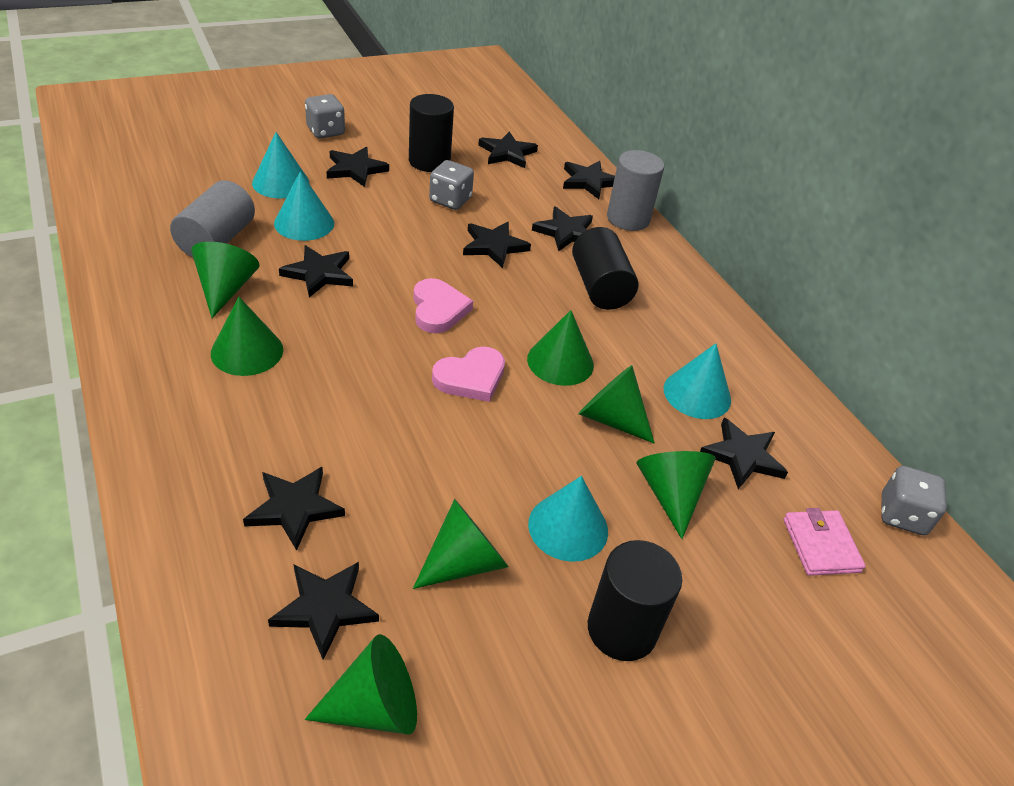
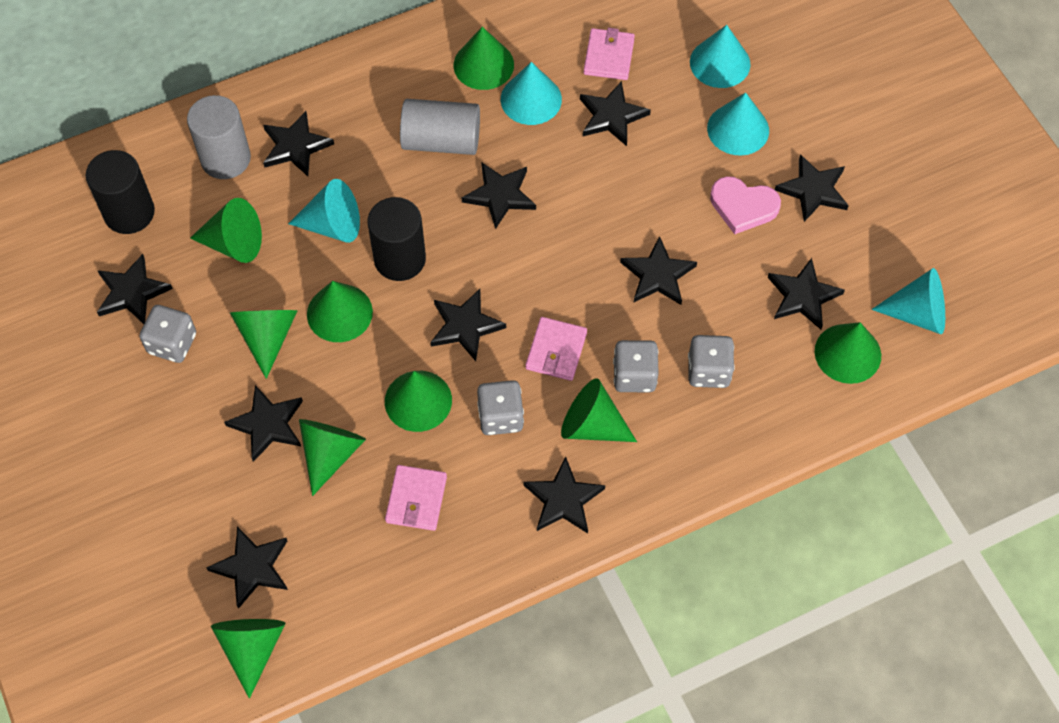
black cylinder: [409,94,454,172] [572,227,638,310] [588,540,682,661] = 3 -> [86,150,155,234] [368,197,426,281] = 2
black star: [243,467,345,551] [268,562,379,660] [279,245,353,298] [326,147,389,187] [463,222,531,268] [478,131,538,168] [532,207,593,252] [563,161,615,199] [700,418,788,489] = 9 -> [97,254,173,324] [206,526,288,609] [224,385,303,462] [263,111,334,176] [430,289,506,361] [462,162,536,229] [523,456,605,533] [580,81,651,146] [620,236,697,305] [768,258,845,329] [775,154,849,222] = 11
green cone: [191,242,259,318] [211,297,283,376] [305,634,417,735] [413,499,509,589] [527,310,594,386] [578,365,655,443] [636,451,716,539] = 7 -> [190,198,262,263] [211,619,286,699] [230,310,297,379] [299,419,366,496] [307,281,373,342] [385,371,452,432] [454,27,514,90] [561,378,637,442] [815,322,881,384] = 9
grey dice: [305,94,345,139] [429,160,474,210] [881,466,947,535] = 3 -> [139,305,196,363] [477,380,524,435] [613,340,659,392] [688,335,735,388] = 4
pink heart: [413,278,473,333] [432,347,505,402] = 2 -> [710,176,781,234] = 1
pink wallet: [783,508,865,576] = 1 -> [385,465,447,531] [526,317,587,381] [583,28,635,80] = 3
turquoise cone: [252,132,309,198] [274,171,334,241] [528,476,608,562] [664,343,731,419] = 4 -> [288,179,360,243] [501,62,562,125] [690,25,751,88] [707,92,769,156] [871,268,945,334] = 5

